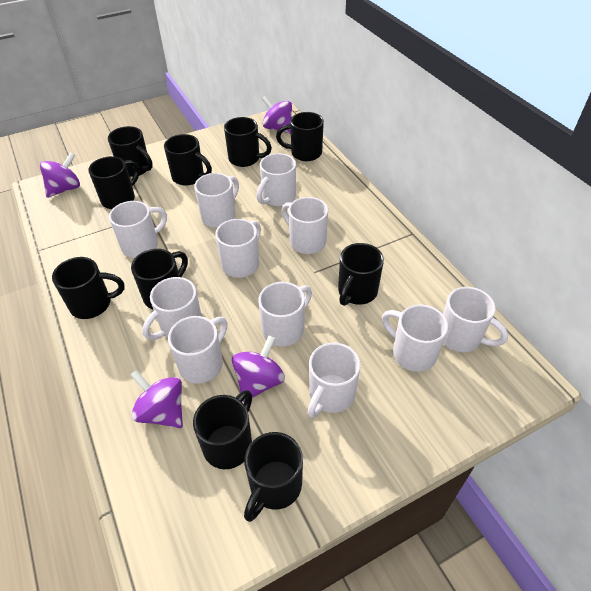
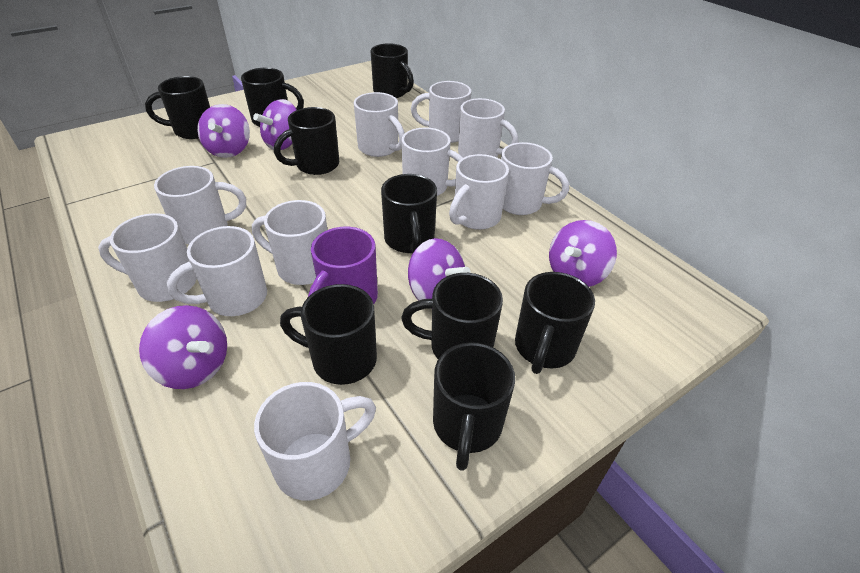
black mug: [52,257,124,319] [88,156,140,209] [108,126,153,177] [131,249,188,309] [164,134,212,186] [193,390,252,469] [224,117,272,167] [244,432,303,522] [276,112,324,161] [338,243,384,306] = 10 -> [145,76,210,139] [241,68,304,127] [274,107,339,175] [280,284,377,385] [371,43,414,98] [381,174,437,254] [401,273,503,359] [433,342,515,471] [515,272,595,374] = 9
purple mug: none = 0 -> [308,227,378,304] = 1
purple spinning top: [40,152,80,198] [131,370,183,428] [232,336,285,402] [262,96,292,134] = 4 -> [139,305,227,389] [197,104,250,158] [253,99,297,150] [408,238,471,309] [549,220,617,287] = 5

